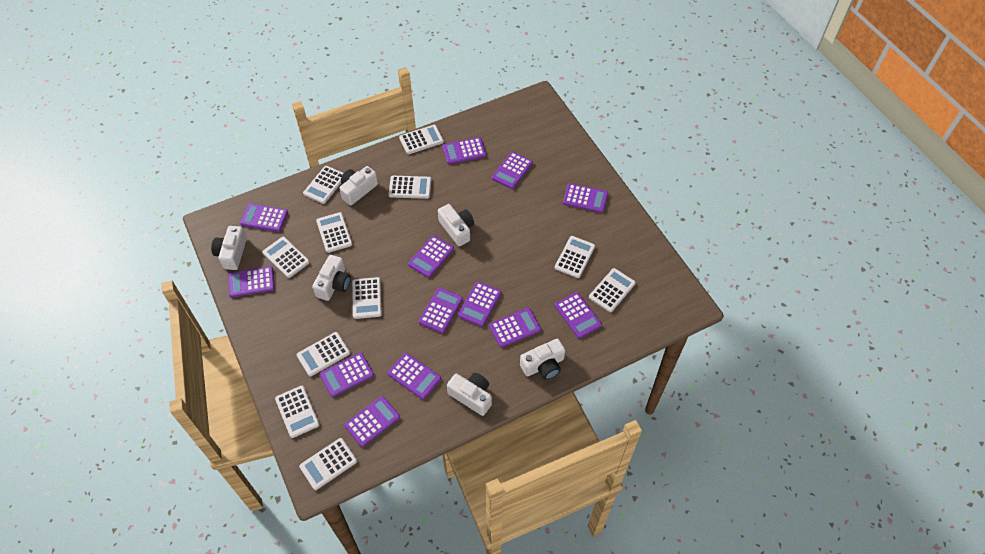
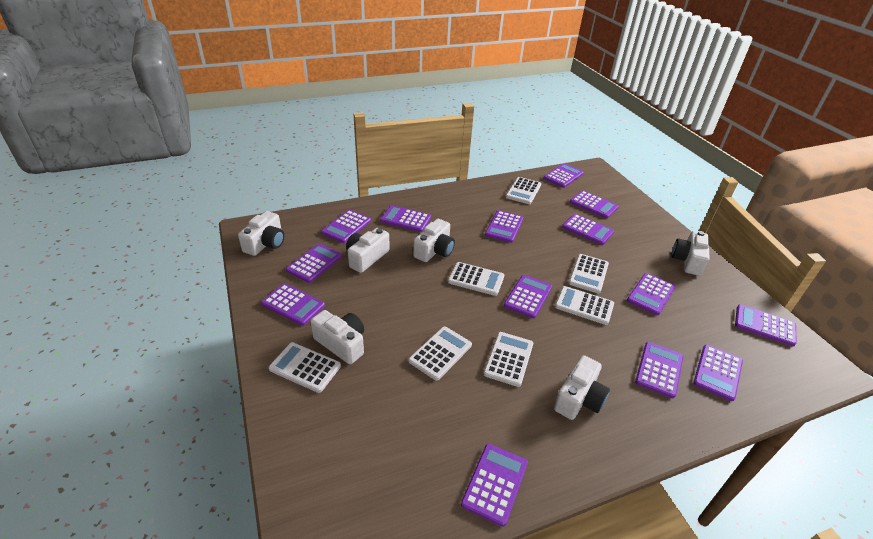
purple calculator: [228,266,275,297] [240,203,288,232] [320,352,374,397] [344,396,400,447] [388,353,441,399] [408,235,454,278] [419,288,463,333] [443,137,486,164] [458,281,501,327] [489,308,541,347] [492,152,533,189] [555,292,602,338] [563,183,608,213] = 13 -> [261,283,325,326] [286,244,342,283] [321,210,371,243] [380,205,431,232] [461,444,528,527] [485,210,523,243] [504,275,552,318] [543,163,584,188] [562,214,614,245] [570,190,619,219] [627,273,675,315] [635,342,684,398] [693,344,743,401] [735,304,797,346] = 14
white calculator: [263,237,310,278] [275,386,320,438] [297,332,350,376] [299,438,357,490] [303,166,344,204] [316,212,352,253] [352,277,382,319] [388,176,431,199] [399,125,444,154] [555,236,595,278] [589,268,636,312] = 11 -> [269,342,341,393] [409,326,472,381] [448,262,504,296] [483,332,533,387] [506,177,541,204] [555,286,614,325] [569,254,609,293] = 7

